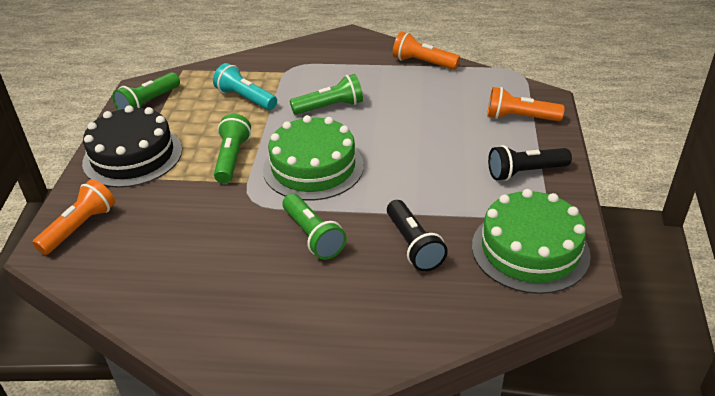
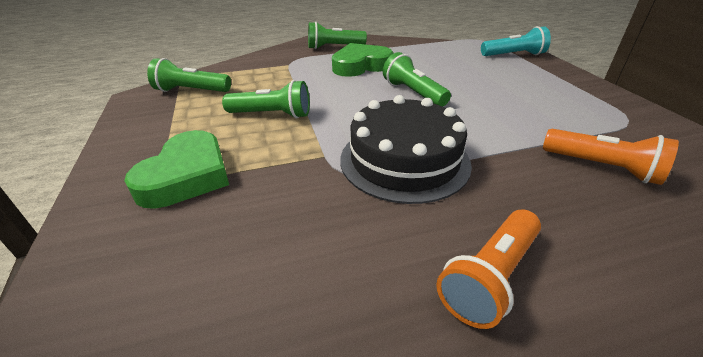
black flashlight: [387,200,448,272] [488,145,572,181] = 2 -> none = 0
green cake: [263,115,364,201] [472,189,591,294] = 2 -> none = 0
green heart: none = 0 -> [124,130,229,209] [332,43,393,77] = 2
orange flashlight: [32,179,115,255] [393,31,460,70] [487,87,565,121] = 3 -> [436,210,541,329] [543,129,679,185] = 2

